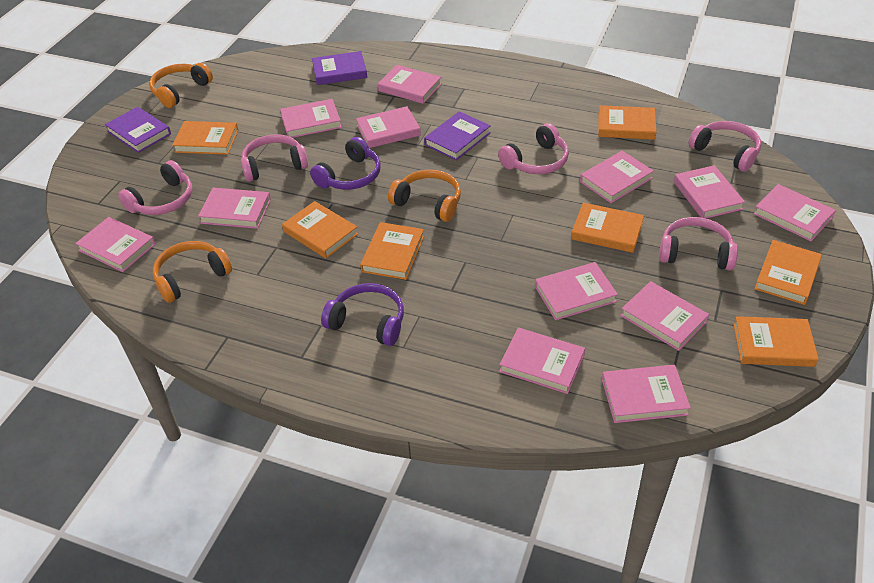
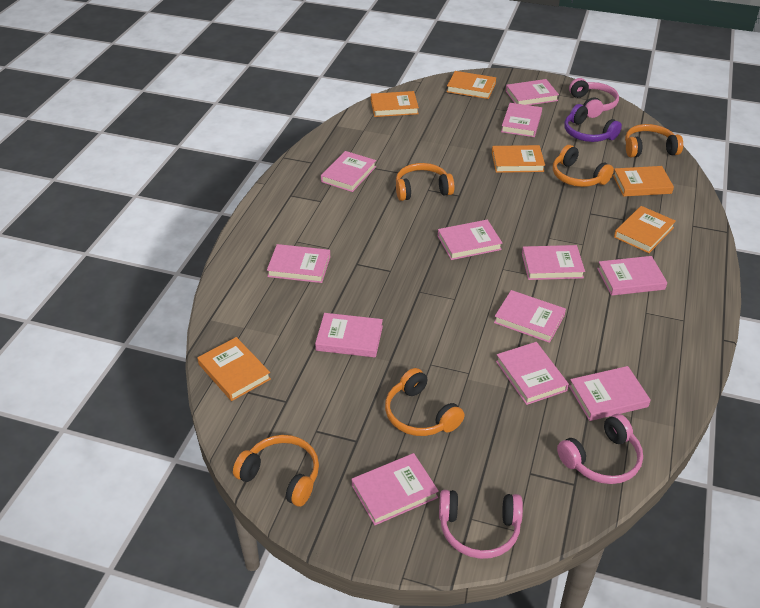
orange book: [172,121,238,155] [282,201,358,258] [360,222,424,280] [571,203,644,253] [598,105,656,140] [733,316,819,367] [755,240,822,305] = 7 -> [197,337,271,401] [371,91,419,117] [447,71,496,99] [492,145,545,173] [613,166,674,197] [614,206,676,253] = 6
orange headphones: [149,63,213,108] [153,241,232,303] [388,170,461,222] = 3 -> [233,435,319,506] [385,368,465,436] [396,163,455,201] [553,145,614,187] [625,124,683,157] = 5
pink headphones: [118,160,192,215] [241,134,308,182] [498,123,569,174] [659,217,738,271] [689,121,761,172] = 5 -> [439,490,523,559] [557,414,643,484] [569,78,619,118] = 3
purple book: [105,107,171,153] [312,51,367,85] [424,111,491,160] = 3 -> none = 0
purple headphones: [310,137,381,190] [321,283,404,346] = 2 -> [564,104,622,142] = 1

